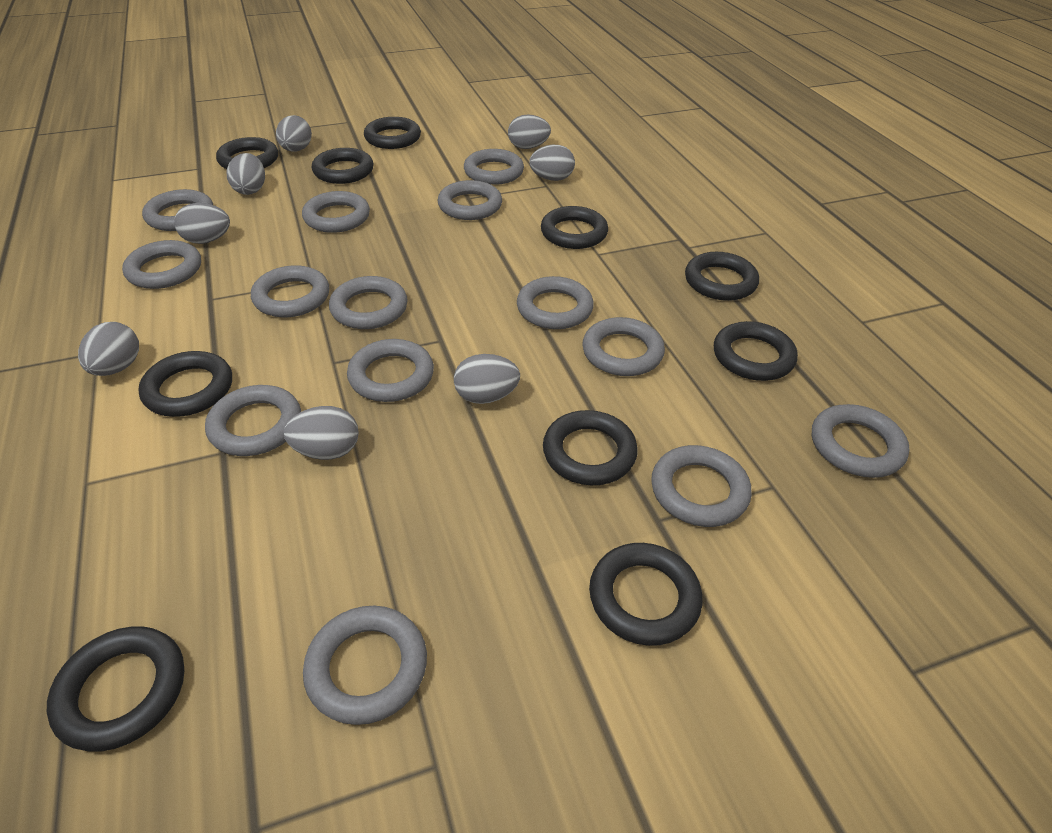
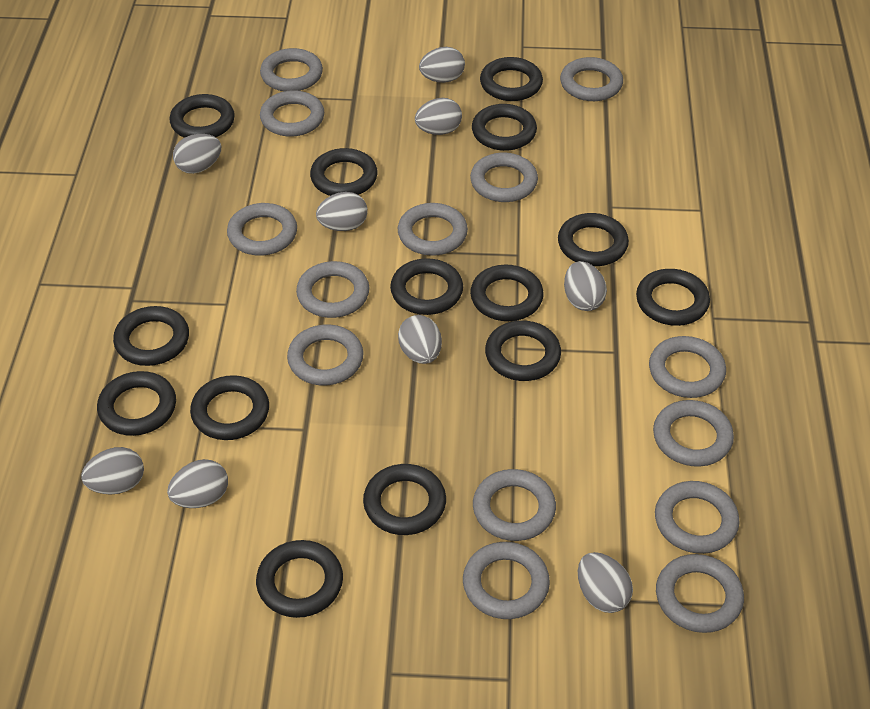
black ring: [47,626,184,752] [138,351,232,417] [216,137,278,169] [312,148,374,184] [364,117,421,149] [541,206,608,249] [543,410,638,485] [589,543,702,646] [685,252,759,301] [714,321,798,381] = 10 -> [97,371,176,436] [113,306,189,366] [169,94,235,138] [190,375,269,440] [256,540,343,618] [310,148,378,196] [363,464,446,535] [390,258,463,315] [470,264,544,321] [472,104,537,151] [480,57,543,101] [485,320,561,381] [558,213,629,266] [636,269,710,326] = 14
grey egg: [78,322,139,376] [174,203,230,244] [227,153,265,195] [276,115,312,152] [284,406,359,460] [454,354,520,404] [508,115,551,149] [529,145,575,181] = 8 -> [81,447,144,494] [167,459,228,508] [173,134,222,174] [316,192,368,231] [398,315,442,364] [415,98,462,135] [419,47,465,83] [564,261,607,311] [578,552,633,613] = 9

